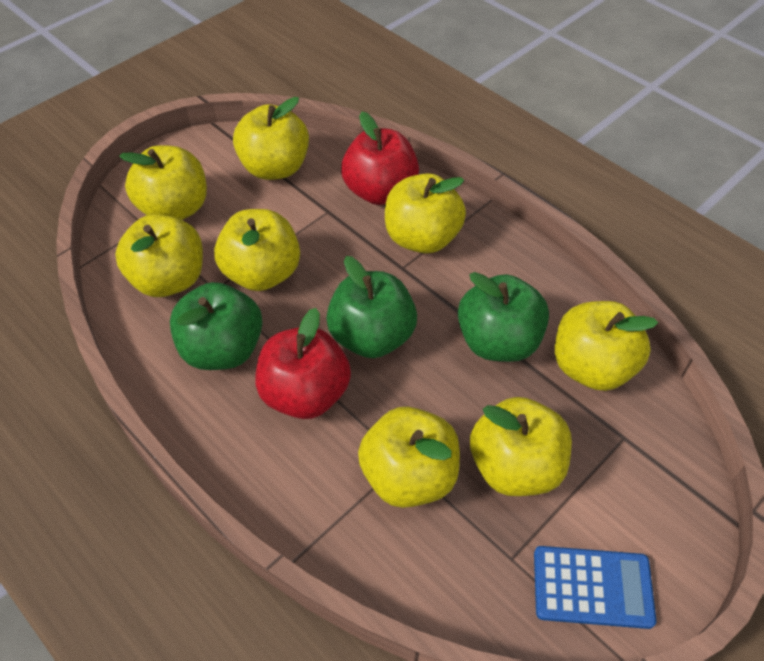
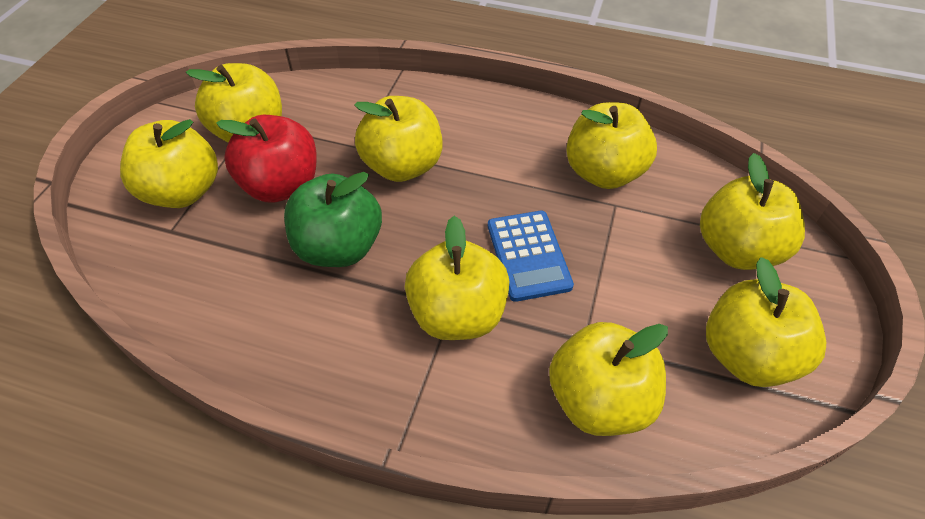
green apple: [170,282,263,370] [326,256,417,358] [458,272,549,362] = 3 -> [284,172,382,267] = 1
red apple: [255,308,351,419] [341,112,419,205] = 2 -> [216,115,317,202] = 1

